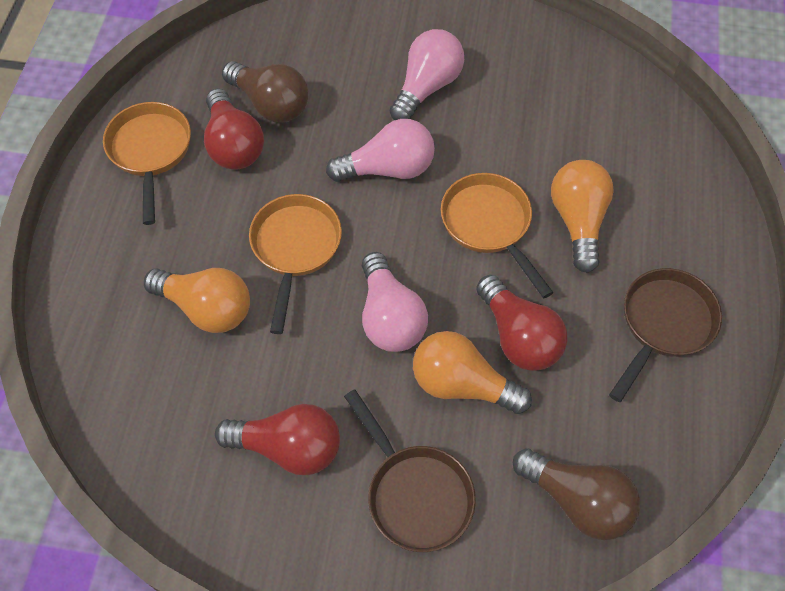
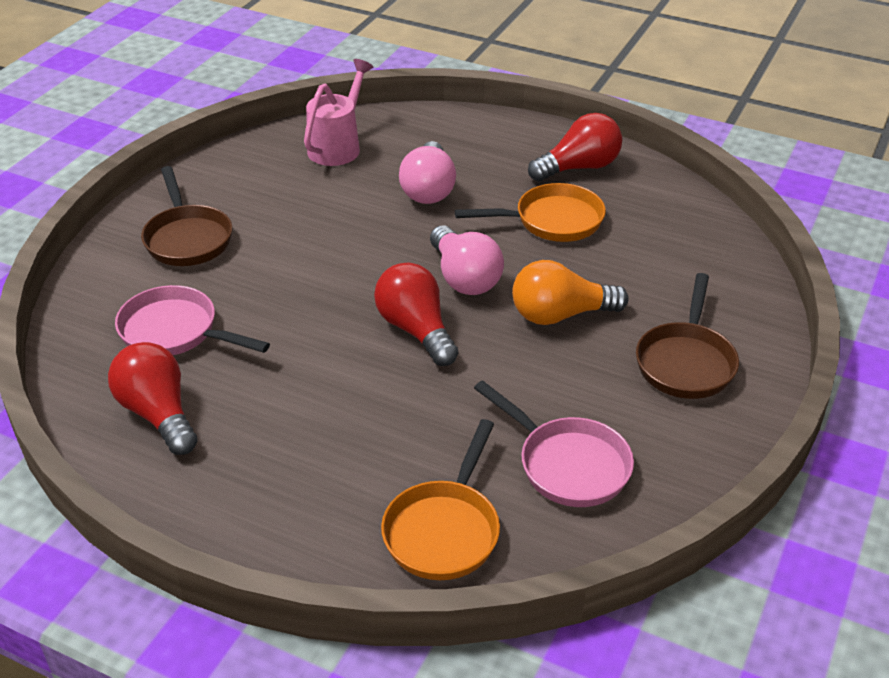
brown light bulb: [222,61,309,123] [513,448,640,540] = 2 -> none = 0
orange light bulb: [144,268,250,333] [413,331,532,414] [551,160,614,273] = 3 -> [512,260,628,325] = 1
orange pan: [103,102,191,225] [249,194,342,334] [441,173,554,298] = 3 -> [381,419,500,580] [455,183,606,242] = 2
pink light bulb: [326,119,435,182] [362,252,428,352] [390,29,464,120] = 3 -> [399,141,456,204] [430,225,504,295] = 2
pink pan: none = 0 -> [115,285,270,355] [474,380,634,507] = 2
pink watering can: none = 0 -> [304,59,373,166] = 1

